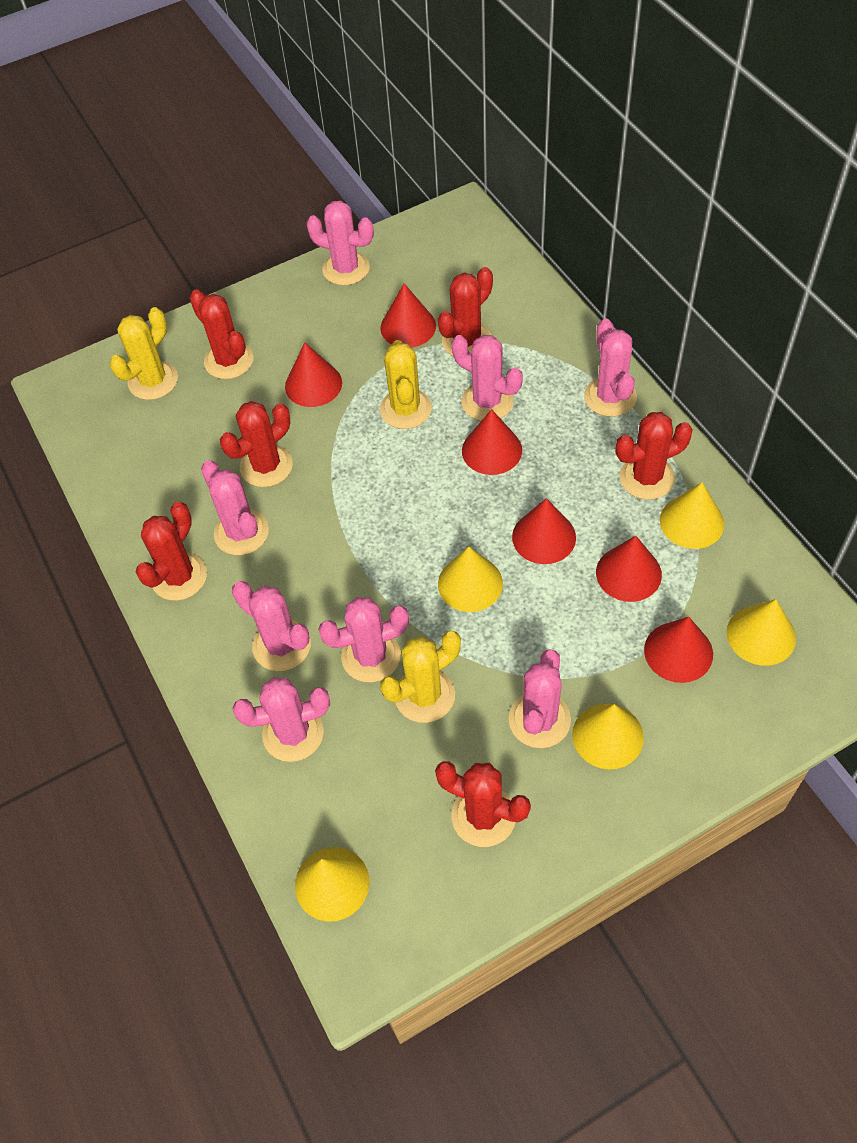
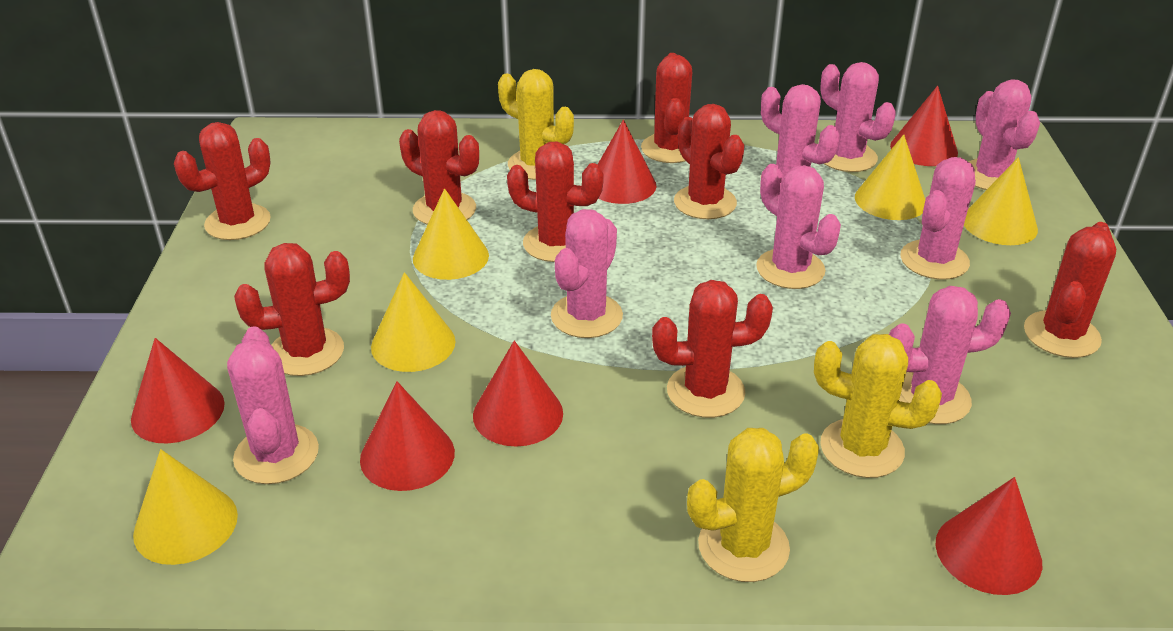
red cactus: [136,502,207,601] [190,289,254,379] [220,401,293,487] [435,761,531,847] [438,267,493,356] [616,412,693,500] = 6 -> [174,122,271,240] [234,243,350,376] [399,110,479,225] [507,141,604,262] [641,53,692,163] [652,280,773,418] [674,104,745,219] [1024,222,1116,358] = 8

